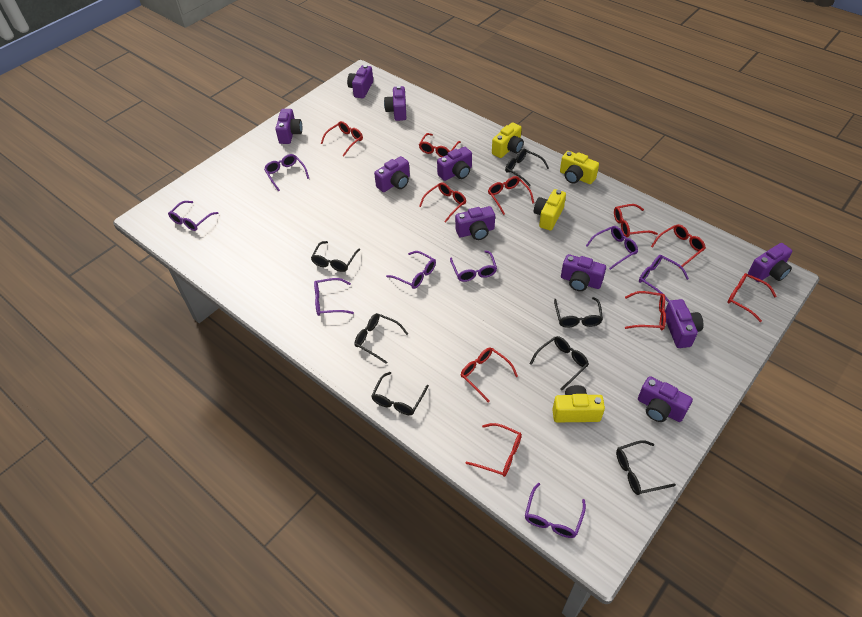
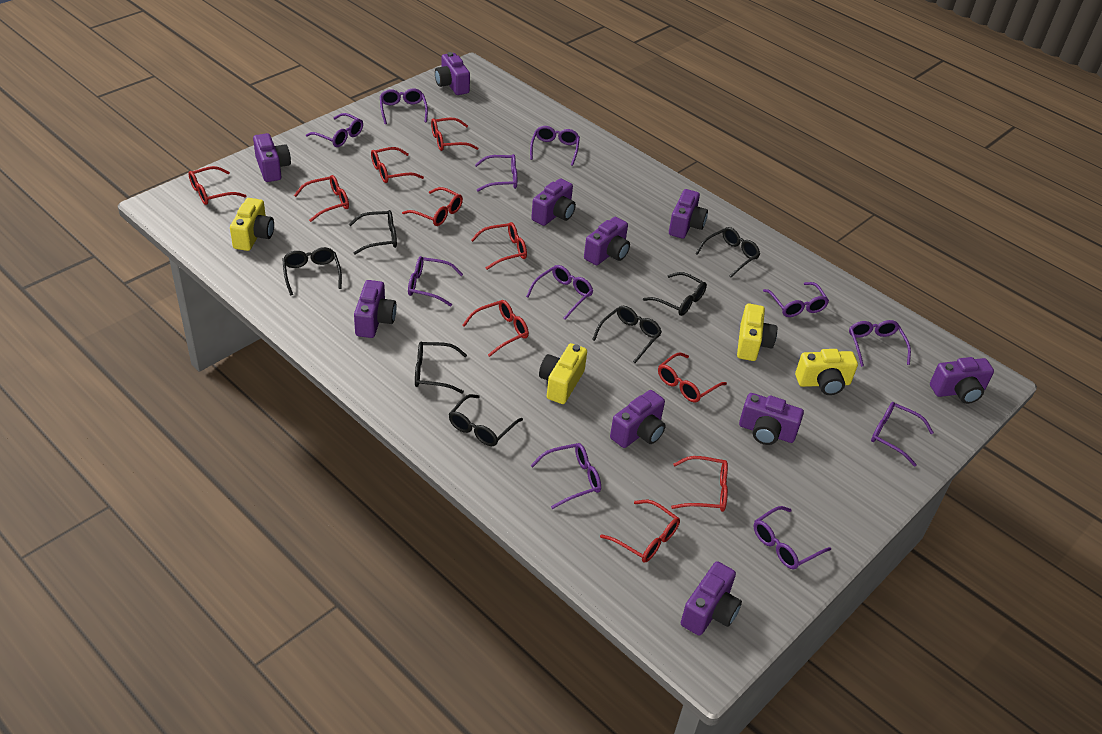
purple glasses: [168,201,218,231] [264,154,309,191] [314,278,354,316] [386,251,436,289] [450,251,497,282] [525,483,586,538] [586,226,638,270] [639,255,689,302] = 8 -> [306,113,363,147] [380,88,428,124] [408,256,463,306] [475,154,517,191] [526,265,593,320] [530,126,580,166] [530,443,601,509] [754,506,831,569] [763,282,829,317] [849,320,911,367] [871,402,934,466] = 11

